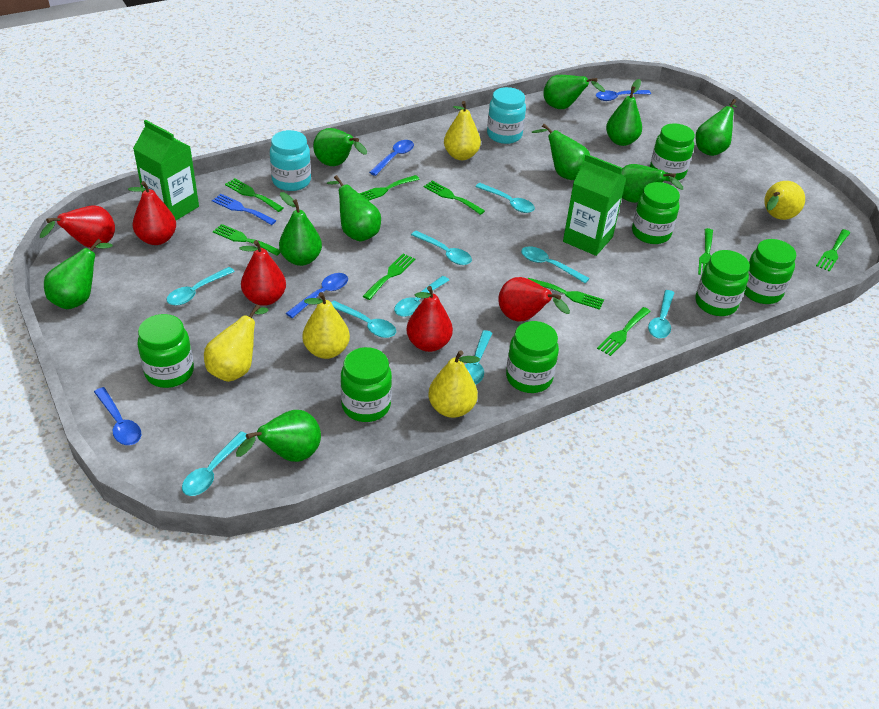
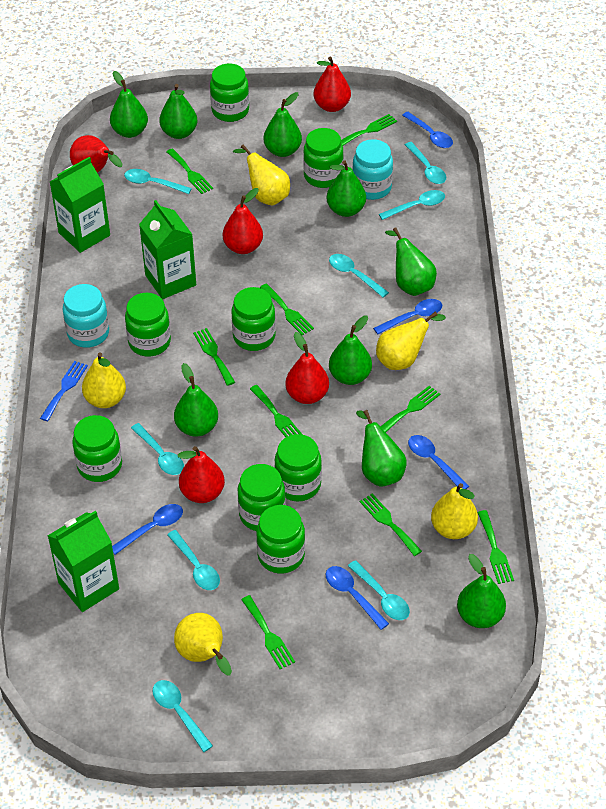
blue spoon: [94,387,141,445] [286,273,348,318] [369,140,414,176] [596,90,651,101] = 4 -> [112,504,183,555] [326,566,389,630] [373,299,442,334] [402,112,453,148] [408,435,469,489] = 5
green carton: [133,120,199,220] [563,154,626,256] = 2 -> [48,511,119,612] [50,157,110,253] [139,200,196,299] = 3
green jar: [138,314,194,388] [341,347,392,422] [506,321,559,393] [632,182,680,244] [650,123,695,182] [695,250,750,316] [744,239,796,304] = 7 -> [72,415,122,482] [125,293,171,356] [210,63,249,122] [232,287,276,351] [238,464,286,531] [256,505,305,573] [274,434,322,501] [303,128,343,188] = 8
green pear: [44,239,113,309] [236,410,321,462] [279,192,322,266] [313,128,367,166] [327,175,381,242] [532,124,590,180] [543,75,605,109] [606,79,642,146] [621,164,683,203] [695,99,737,156] = 10 -> [110,71,148,138] [159,84,197,139] [174,363,218,437] [263,92,302,157] [327,160,366,217] [329,316,372,385] [356,410,406,487] [385,228,437,296] [457,554,506,628] = 9
turquoise spoon: [167,267,235,306] [182,431,247,496] [331,301,396,338] [394,276,449,317] [411,231,472,265] [465,330,492,385] [475,183,535,213] [521,247,590,284] [648,290,674,338] = 9 -> [124,169,192,194] [131,423,184,475] [153,680,213,752] [167,530,220,590] [329,254,389,297] [348,560,410,620] [379,190,445,220] [405,142,446,184] = 8

